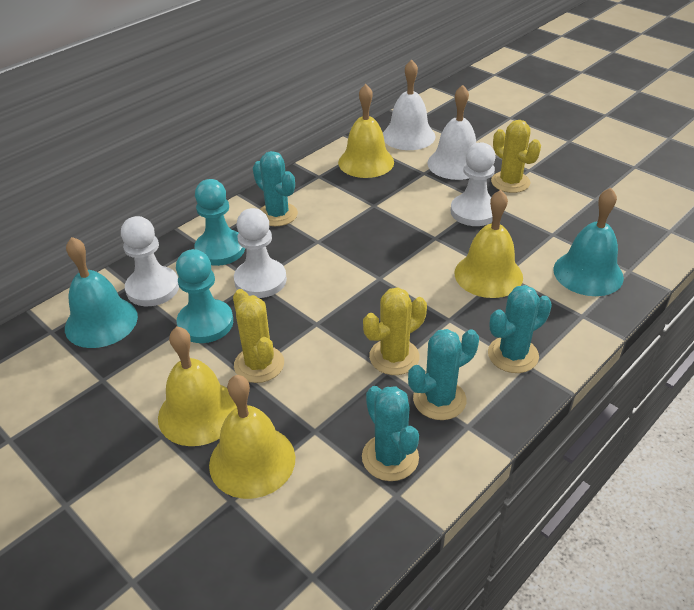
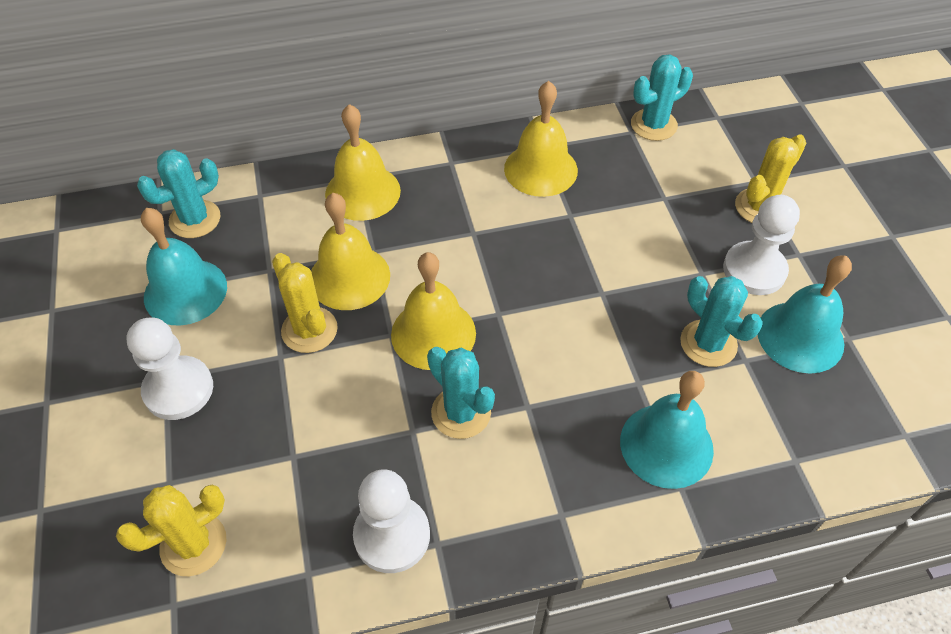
turquoise bell: [65,237,138,348] [553,188,624,296] = 2 -> [141,208,227,325] [620,371,714,489] [758,256,852,374] = 3
turquoise pawn: [176,249,233,343] [194,179,245,266] = 2 -> none = 0
white bell: [383,59,436,150] [427,85,476,180] = 2 -> none = 0

